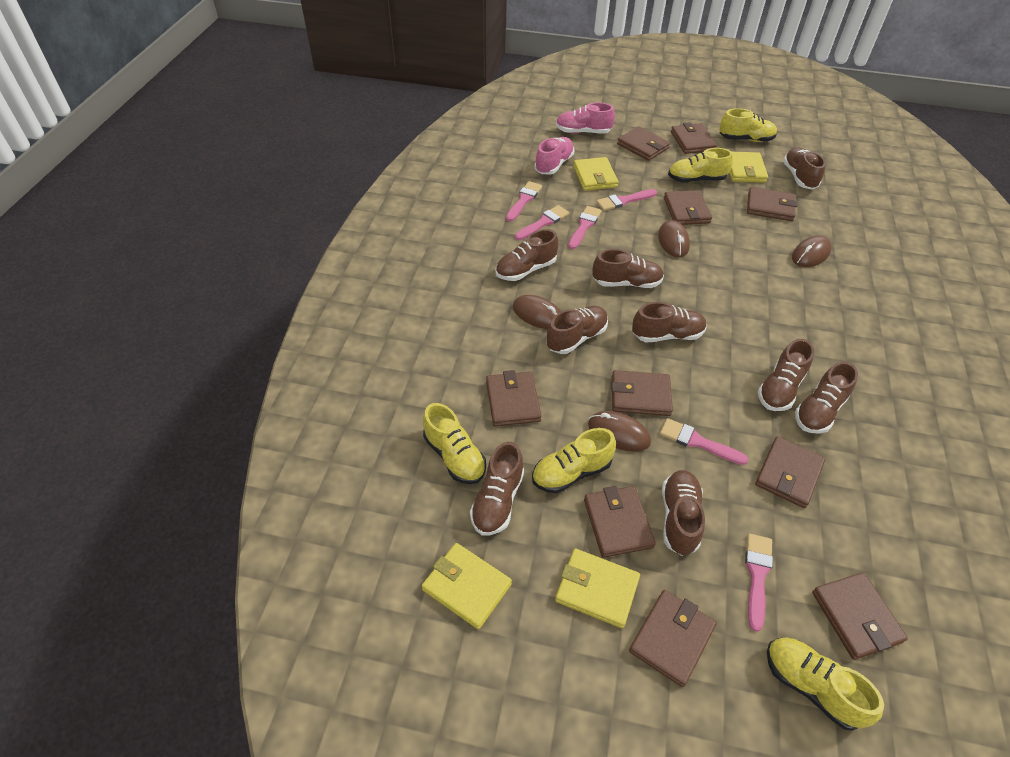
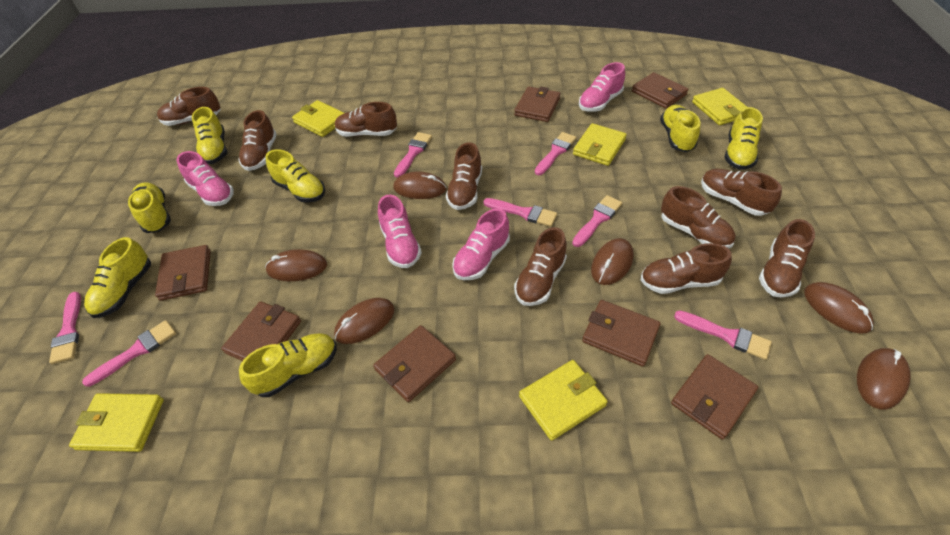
brown mouse: [513,295,561,329] [588,411,651,452] [658,220,690,258] [792,235,832,267] = 4 -> [265,249,327,281] [334,298,394,344] [393,172,446,199] [591,238,633,285] [804,282,874,333] [857,348,911,409] = 6
brown wallet: [486,370,541,427] [584,486,656,558] [611,370,673,416] [617,126,670,161] [629,590,717,687] [664,190,712,225] [671,122,717,154] [747,187,797,221] [755,436,826,508] [812,572,908,660] = 10 -> [155,245,211,301] [221,301,301,361] [373,325,456,402] [514,87,561,122] [582,300,660,367] [632,72,688,108] [671,354,758,440] = 7
pink brush: [506,181,542,222] [515,205,569,240] [568,206,602,249] [596,189,657,211] [660,418,748,465] [745,534,773,632] = 6 -> [49,292,81,364] [82,320,176,387] [394,132,432,178] [483,198,557,227] [535,132,576,175] [572,195,622,247] [674,310,772,360] = 7
pink shoe: [534,137,574,175] [556,102,615,134] = 2 -> [177,151,234,206] [378,195,422,268] [452,208,510,280] [579,62,625,112] = 4
yellow shoe: [423,403,486,484] [532,428,616,493] [668,148,733,183] [719,108,777,142] [767,637,884,731] = 5 -> [84,237,151,318] [128,182,171,233] [192,107,227,164] [239,333,337,397] [265,149,325,203] [660,105,701,152] [725,107,763,169] = 7
yellow wallet: [422,543,512,629] [555,549,640,628] [573,157,619,191] [729,152,768,183] = 4 -> [69,393,164,452] [292,100,344,137] [519,360,608,441] [573,123,627,166] [692,88,747,125] = 5

